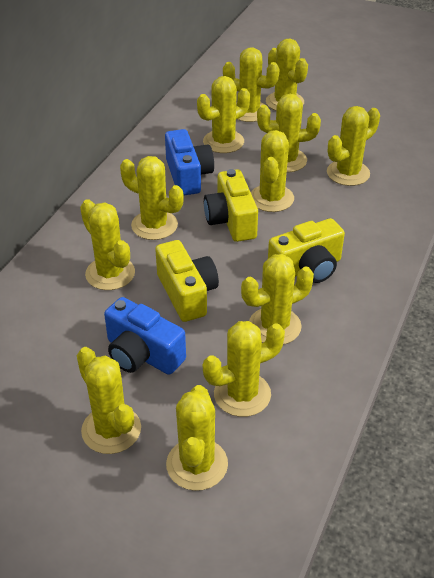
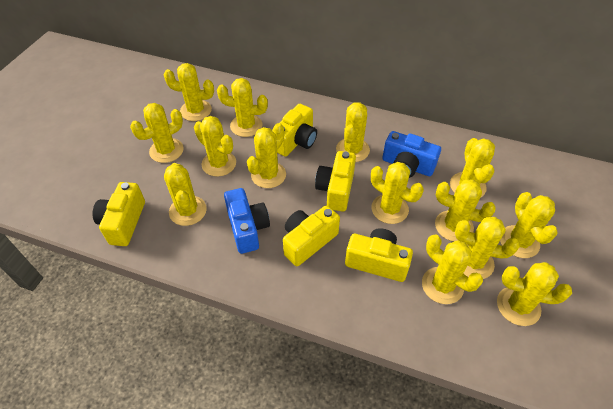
yellow cactus: [77,347,141,454] [80,199,135,290] [120,156,184,240] [166,385,228,491] [197,76,250,153] [203,321,285,417] [223,47,280,122] [241,254,314,345] [251,130,294,212] [257,94,321,172] [266,38,308,111] [327,106,380,186] = 12 -> [130,103,184,163] [164,63,214,121] [164,163,207,226] [194,116,236,177] [217,78,268,137] [247,123,286,188] [336,102,370,162] [371,162,424,224] [422,235,483,304] [435,180,496,241] [450,138,495,198] [455,217,519,279] [497,262,572,326] [500,192,558,258] = 14
yellow camera: [155,240,219,322] [204,169,258,242] [268,218,345,283] = 3 -> [92,182,145,246] [272,104,317,157] [283,206,340,266] [315,151,356,212] [345,228,413,282] = 5

